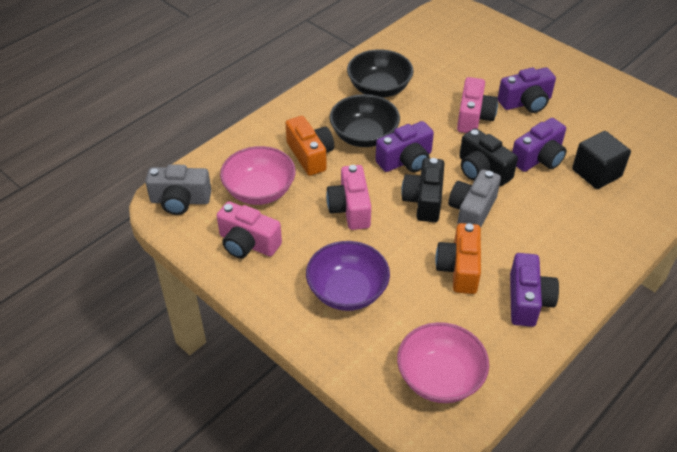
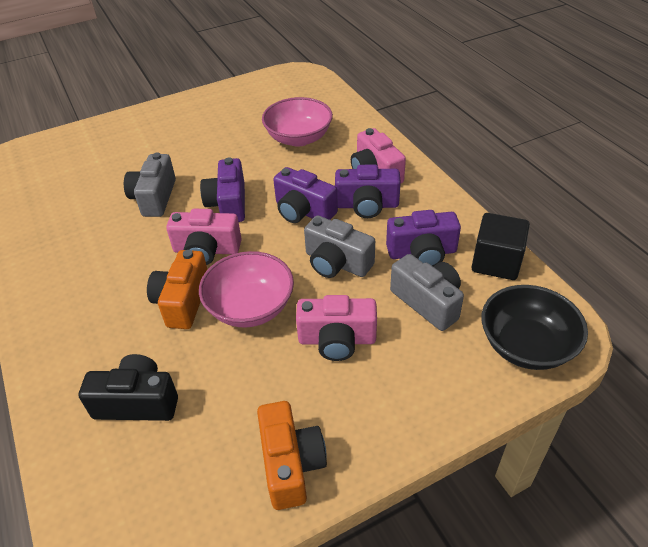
black bowl: [330,94,400,147] [347,49,414,98] = 2 -> [481,285,588,370] = 1
black camera: [401,158,445,222] [459,128,518,186] = 2 -> [78,354,178,421] = 1
grey camera: [145,164,211,215] [448,169,501,228] = 2 -> [124,153,176,217] [304,215,375,278] [390,254,464,331] = 3
purple bowl: [306,241,390,311] = 1 -> none = 0

